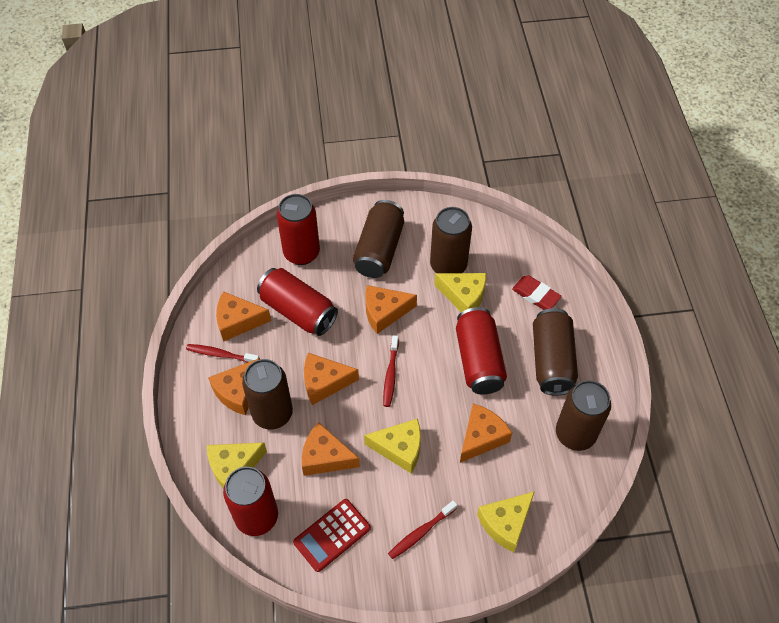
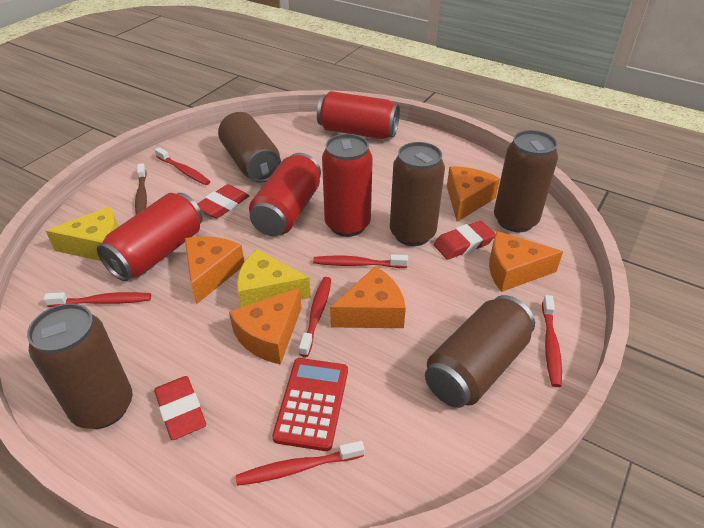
brown toothbrush: none = 0 -> [135,163,147,215] = 1
orange cheese: [208,358,260,415] [216,291,271,342] [302,422,360,476] [304,353,359,405] [365,285,417,334] [460,404,512,463] = 6 -> [185,236,244,304] [229,288,301,365] [330,266,406,328] [447,166,500,222] [489,231,563,292] = 5
red eraser: [512,275,562,310] = 1 -> [154,376,206,440] [197,184,249,218] [434,221,496,260] = 3
red toothbrush: [186,344,259,363] [383,335,399,407] [388,500,457,559] = 3 -> [43,292,151,307] [155,147,211,185] [236,441,364,486] [299,277,331,357] [313,254,408,268] [542,295,562,387] = 6
yellow cheese: [207,442,267,489] [364,419,421,473] [434,273,486,312] [477,491,535,552] = 4 -> [46,207,118,261] [237,249,311,308] = 2

